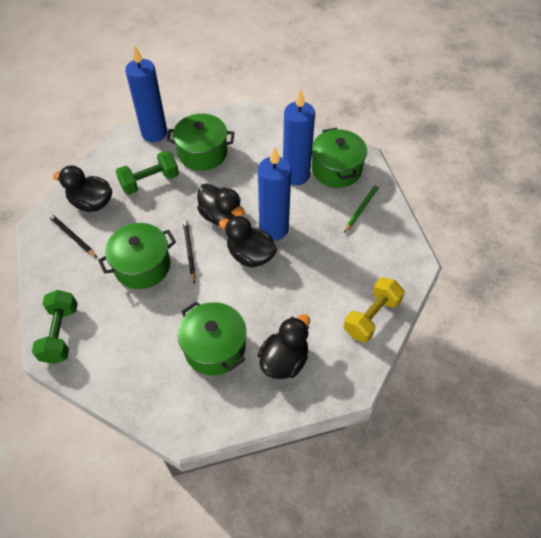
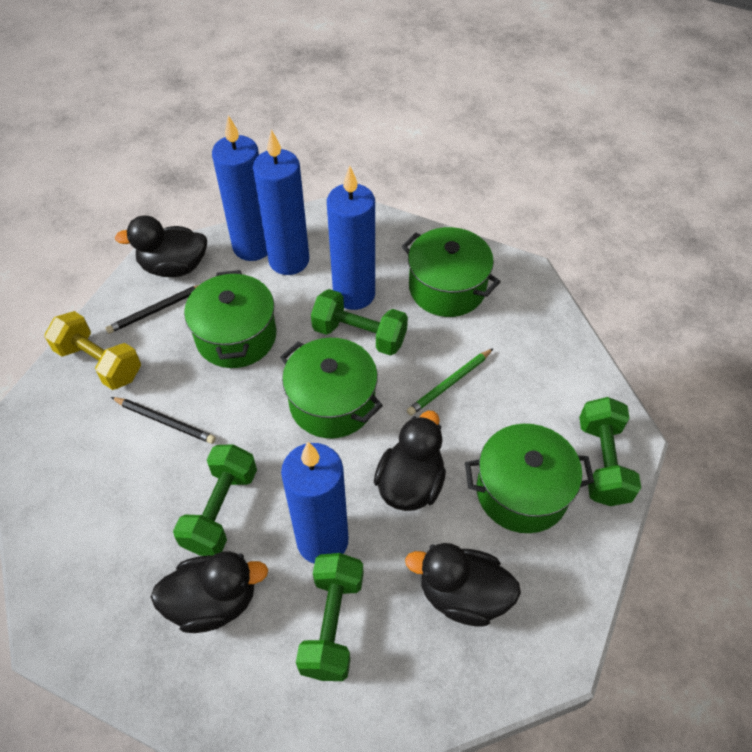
blue candle: [125,45,167,142] [258,147,291,240] [283,90,315,185] = 3 -> [212,115,267,261] [253,129,309,275] [281,442,349,564] [327,165,375,310] = 4
green dumbbell: [32,290,78,364] [116,151,179,195] = 2 -> [173,444,257,556] [296,553,364,681] [311,289,408,356] [579,397,641,506] = 4

